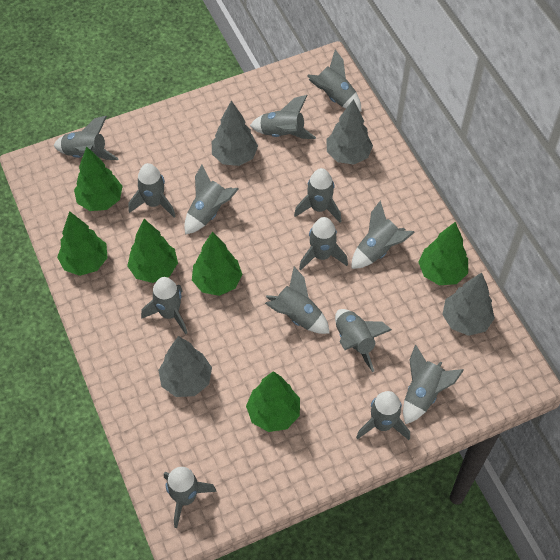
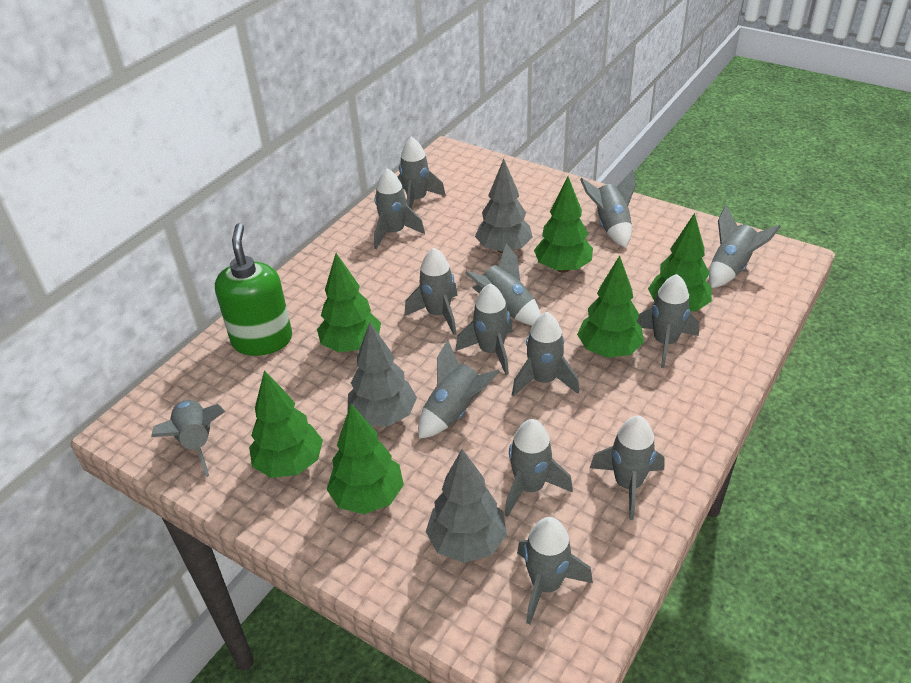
green soap dispenser: none = 0 -> [215,223,292,356] = 1
grey tree: [158,336,212,397] [212,100,258,166] [326,99,373,165] [442,272,495,336] = 4 -> [348,322,417,426] [426,449,507,563] [475,159,533,254] = 3

